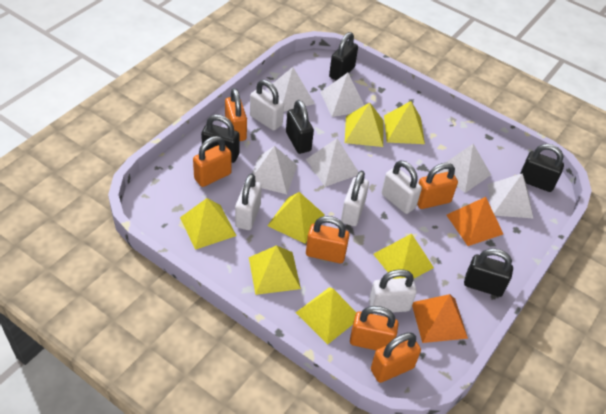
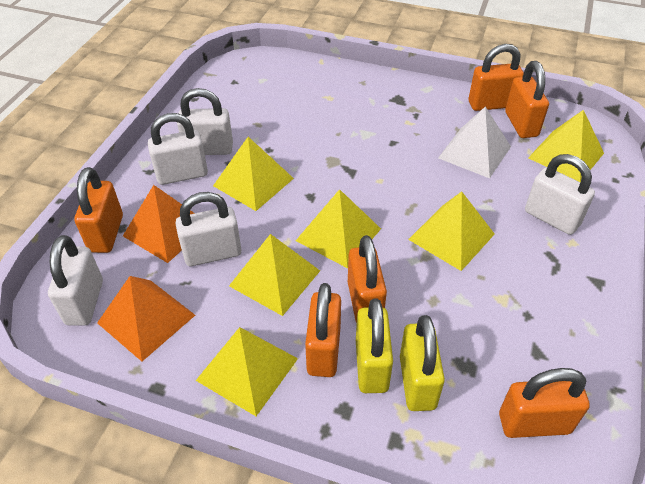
black padlock: [201,114,240,163] [286,100,314,154] [329,32,358,80] [464,248,513,297] [520,144,564,192] = 5 -> none = 0
white pyramid: [252,146,298,194] [267,67,315,112] [306,138,359,187] [320,73,364,117] [439,144,491,193] [488,173,533,218] = 6 -> [438,107,511,178] = 1
yellow padlock: none = 0 -> [356,298,393,393] [400,315,445,411] = 2
yellow pyramid: [180,198,237,250] [249,245,301,295] [267,192,325,244] [295,287,356,344] [345,103,383,147] [373,234,434,279] [384,101,425,144] = 7 -> [195,327,298,416] [213,137,294,211] [229,234,320,316] [296,189,381,268] [408,191,495,271] [528,110,604,182] = 6

